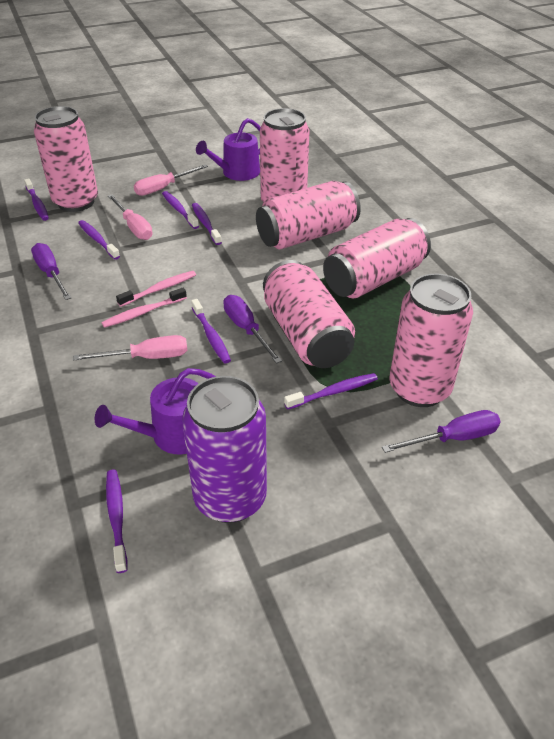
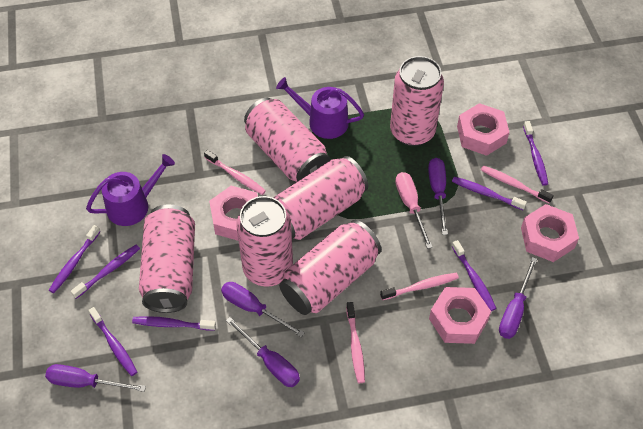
pink nut: none = 0 -> [209,186,258,241] [429,287,491,344] [457,103,509,156] [521,204,579,262] = 4
pink screwdriver: [73,335,188,361] [108,194,153,240] [134,164,208,196] = 3 -> [395,172,433,249] = 1
pink toothbrush: [101,288,187,328] [116,271,196,307] = 2 -> [204,150,266,195] [346,302,365,383] [380,272,459,300] [481,165,554,203] = 4
purple can: [182,376,267,523] = 1 -> none = 0
purple screwdriver: [31,243,71,300] [223,295,282,364] [382,410,501,453] = 3 -> [45,364,146,392] [221,282,305,337] [226,317,300,387] [428,158,448,235] [499,257,537,339] = 5

